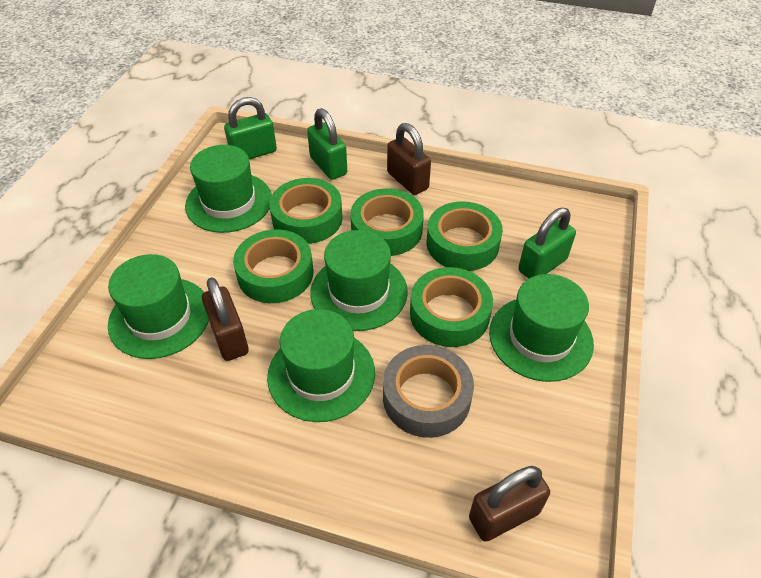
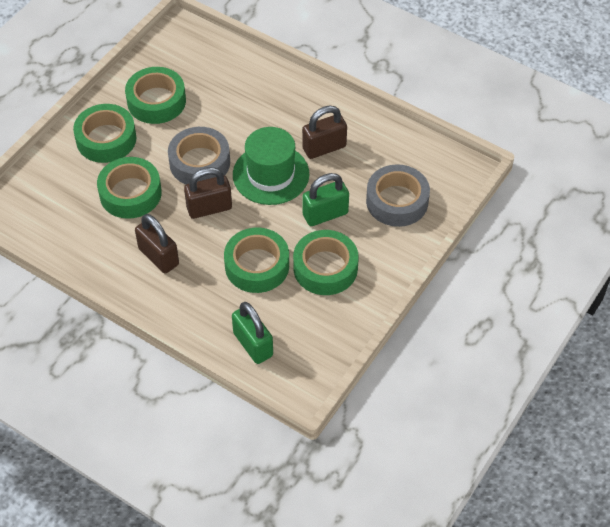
green hat: [108,254,209,359] [185,145,272,233] [267,309,375,422] [310,230,408,331] [489,274,594,382] = 5 -> [233,127,309,205] = 1
green padlock: [224,97,277,159] [307,108,347,180] [518,208,576,279] = 3 -> [232,302,273,364] [303,173,349,226] = 2
grey tape: [383,345,474,438] = 1 -> [168,127,230,184] [366,164,430,227] = 2

